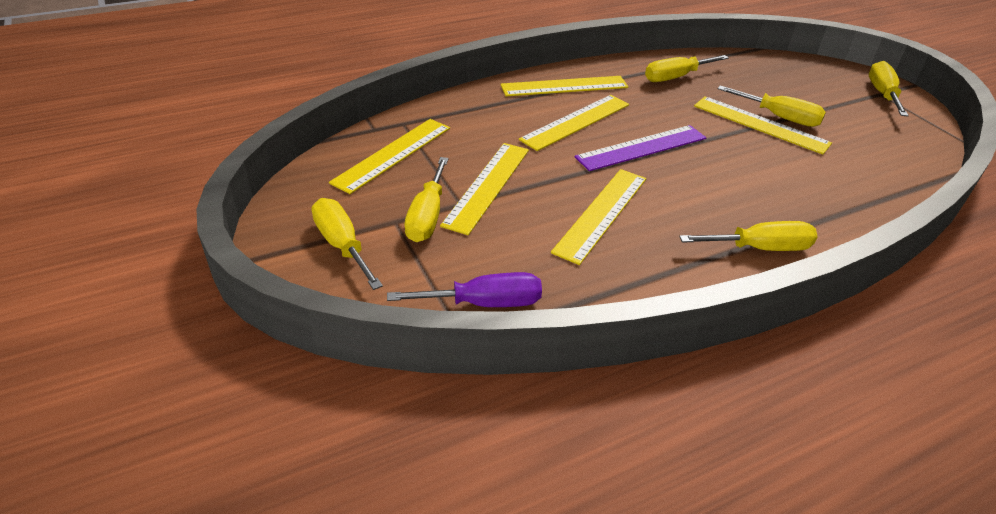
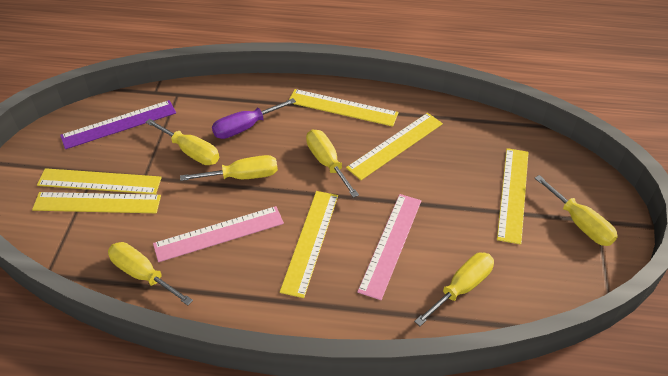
pink ruler: none = 0 -> [153,206,284,262] [357,194,421,300] = 2

